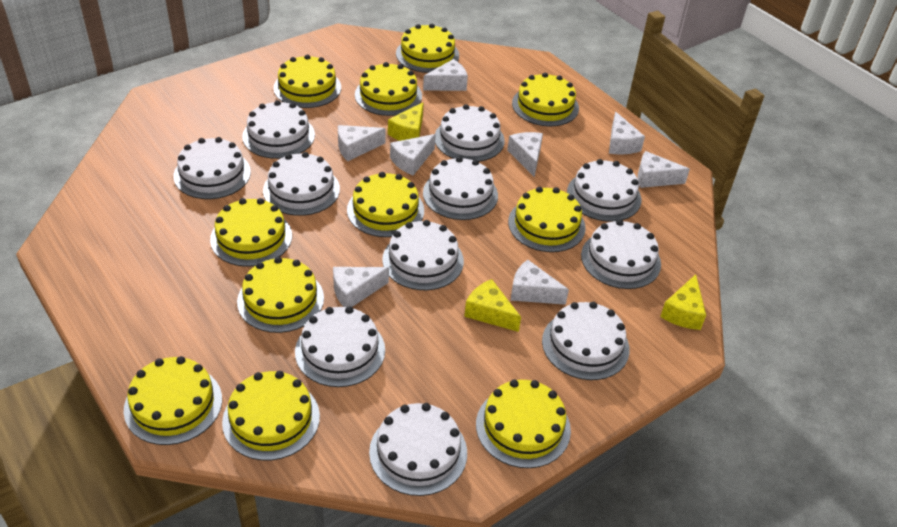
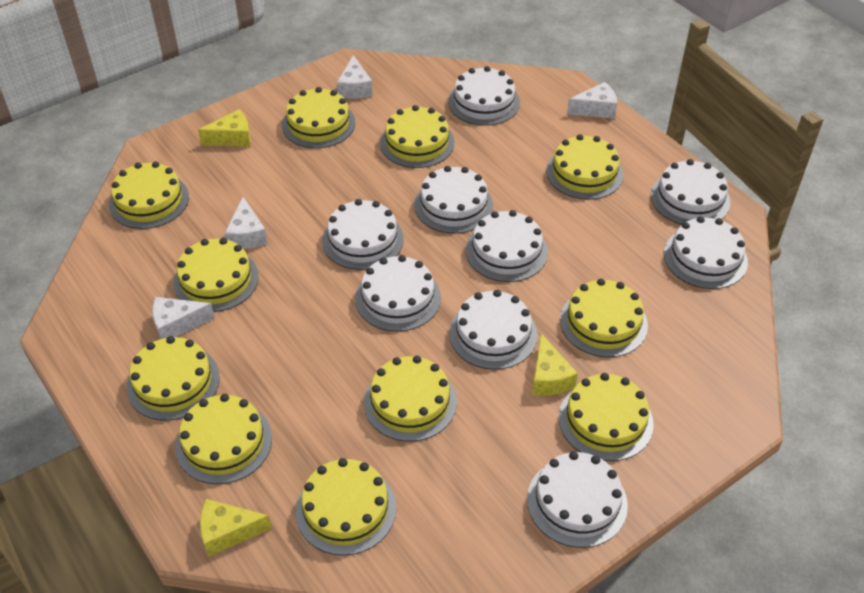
white cake: [174,137,251,199] [242,100,315,159] [263,152,340,216] [295,306,385,387] [369,403,467,496] [382,220,464,290] [423,157,498,220] [435,104,505,162] [542,302,630,380] [567,159,641,222] [581,220,661,289] = 11 -> [322,199,404,270] [355,255,441,332] [414,166,493,234] [448,66,520,126] [449,290,537,370] [466,210,548,282] [527,451,628,548] [651,159,730,225] [664,216,748,289] = 9
white cheese: [333,267,389,307] [338,125,386,161] [390,134,435,175] [423,59,468,91] [507,132,543,177] [511,260,569,305] [609,112,645,154] [637,151,690,188] = 8 -> [152,297,215,339] [225,197,268,249] [337,55,373,99] [567,82,617,119] = 4

